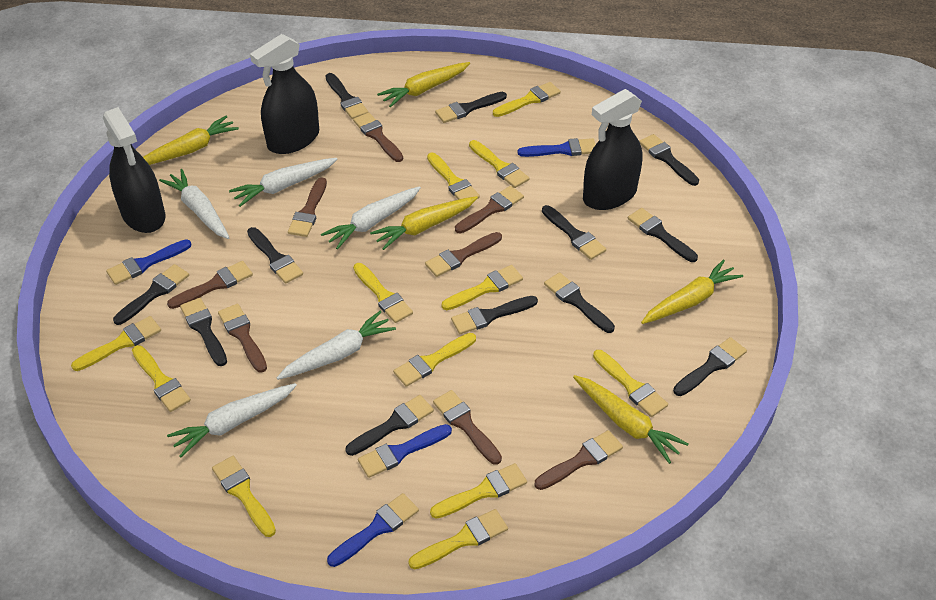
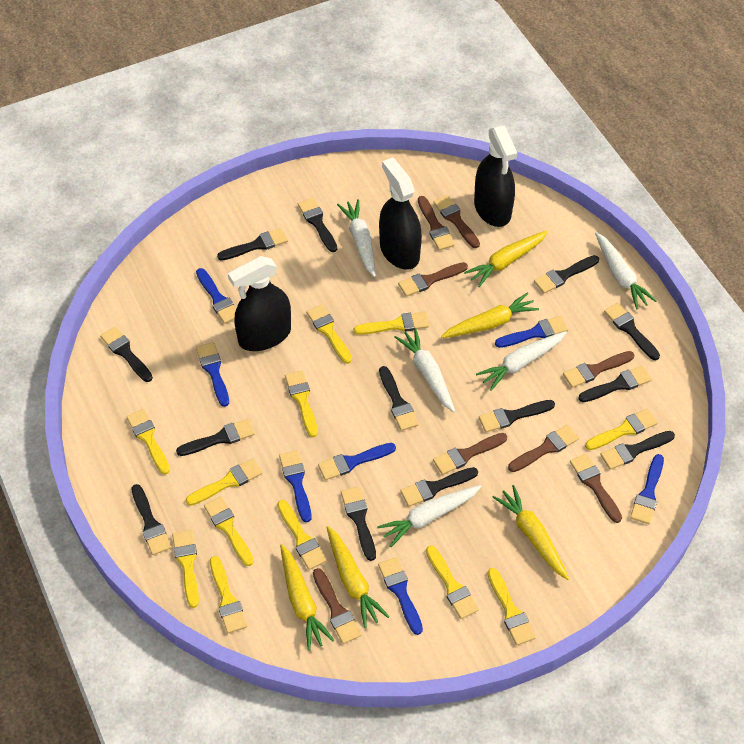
black brush: [113,264,189,325] [180,298,227,366] [247,227,303,284] [325,73,368,119] [345,395,434,456] [435,92,507,123] [451,296,538,334] [542,205,606,260] [544,272,615,333] [628,208,698,262] [639,134,699,186] [673,337,747,396] = 12 -> [100,326,153,382] [131,484,171,555] [176,419,255,456] [217,228,288,261] [298,198,337,252] [341,486,376,561] [379,366,419,431] [400,467,478,507] [479,400,555,432] [534,255,599,293] [578,365,652,402] [600,431,675,470] [604,303,660,360] = 13
blue brush: [106,239,192,285] [327,493,419,567] [358,424,452,478] [518,138,596,157] = 4 -> [196,268,236,324] [196,342,229,407] [279,450,311,522] [318,443,396,480] [378,557,423,635] [495,316,568,348] [630,454,664,524] = 7

